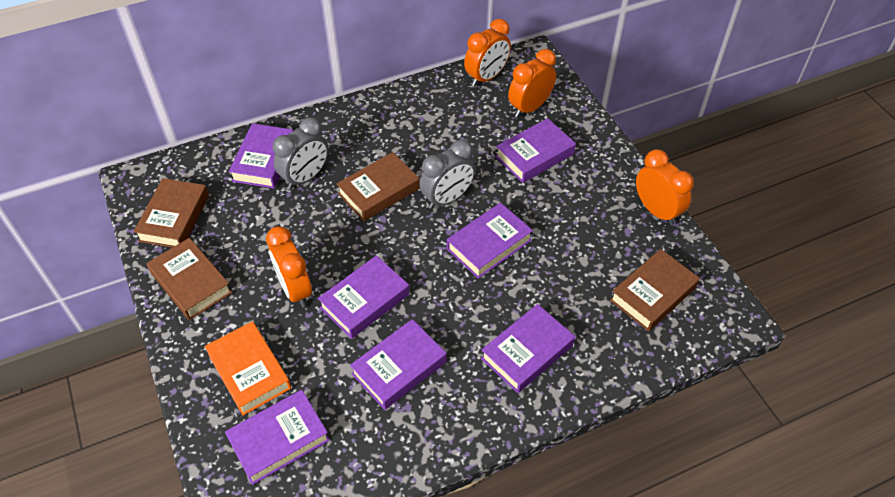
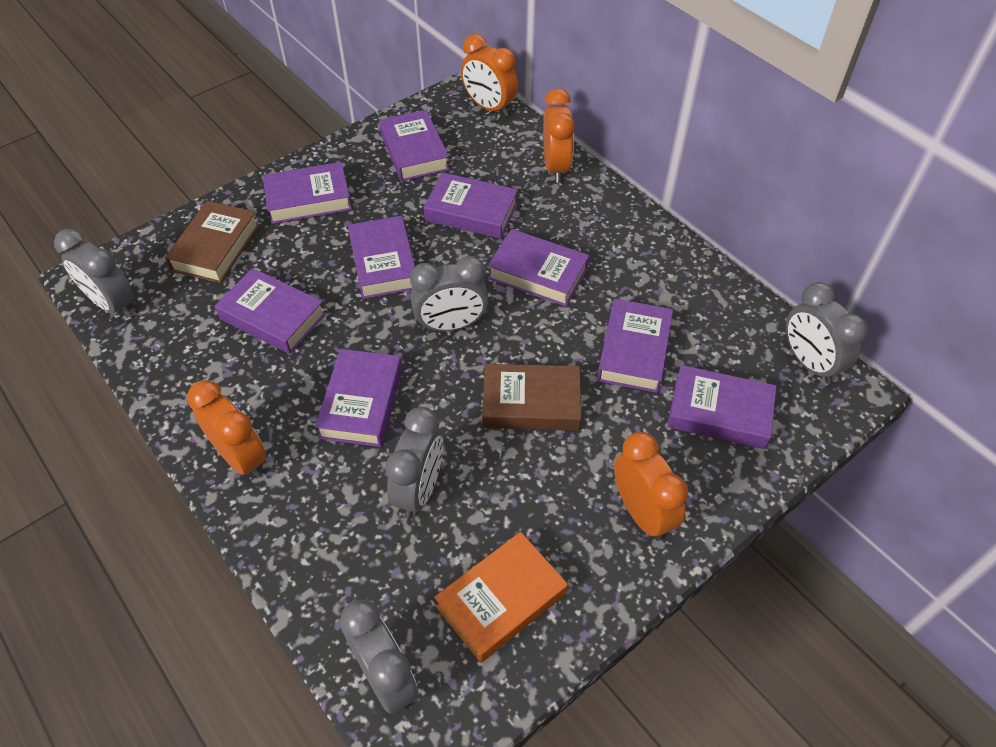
brown book: [133,178,209,248] [147,238,232,320] [337,152,420,221] [610,249,700,331] = 4 -> [165,201,259,283] [482,364,581,430] = 2
grey clock: [273,117,329,190] [419,140,476,209] = 2 -> [54,229,134,318] [340,599,418,714] [385,407,443,518] [410,256,489,331] [786,282,868,384] = 5
purple book: [225,390,330,485] [229,123,294,188] [318,255,409,339] [350,319,446,410] [447,203,533,279] [481,304,575,393] [496,118,576,183] = 7 -> [215,268,326,354] [263,162,352,224] [315,349,402,447] [348,216,415,299] [379,110,450,181] [424,172,518,239] [488,229,589,307] [597,299,673,393] [668,365,777,449] = 9

